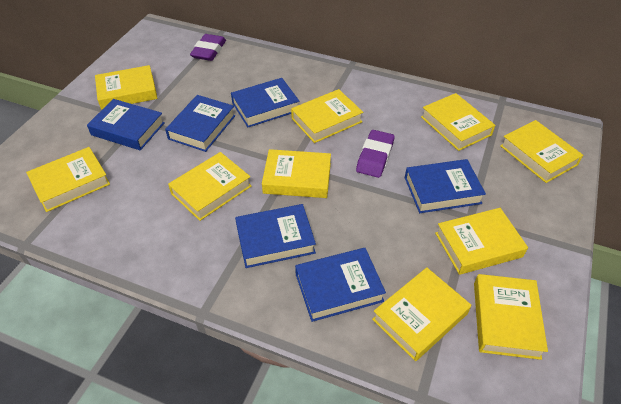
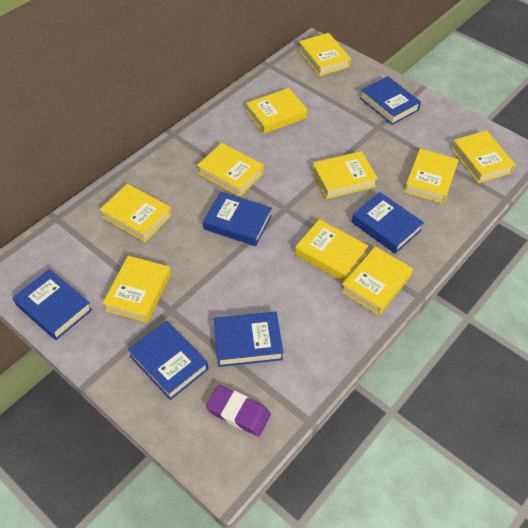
purple eraser: [190,34,226,61] [356,130,395,178] = 2 -> [206,385,271,437] = 1

